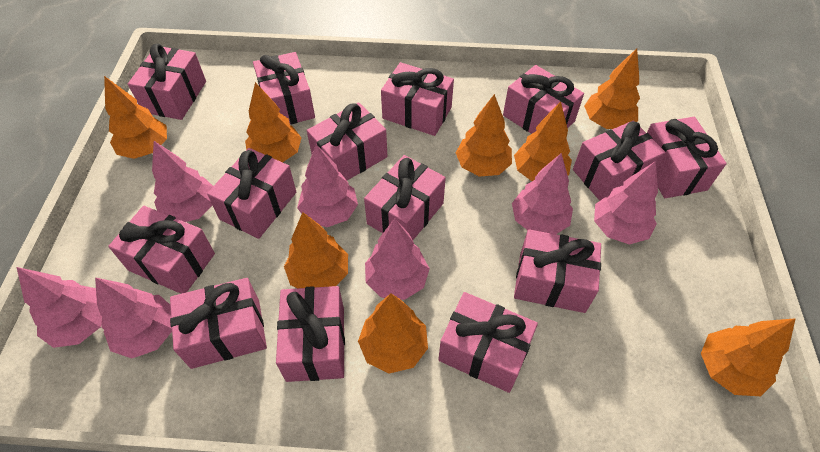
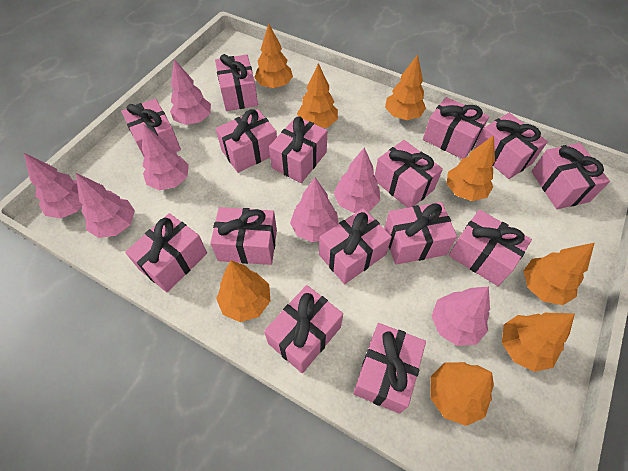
pink gift: [108,206,215,294] [128,44,206,120] [170,278,267,369] [207,148,296,239] [253,52,315,124] [276,286,345,382] [307,103,388,180] [364,155,446,240] [381,62,454,136] [438,292,538,393] [503,65,584,134] [514,229,601,313] [573,121,666,201] [647,117,727,198] = 14 -> [121,99,181,156] [125,213,207,292] [210,207,277,265] [215,54,258,111] [215,109,277,173] [264,285,343,373] [269,116,327,183] [319,208,392,284] [353,323,426,414] [375,140,443,208] [384,202,457,265] [423,97,489,159] [449,210,532,286] [474,113,548,179] [531,143,610,209] = 15

